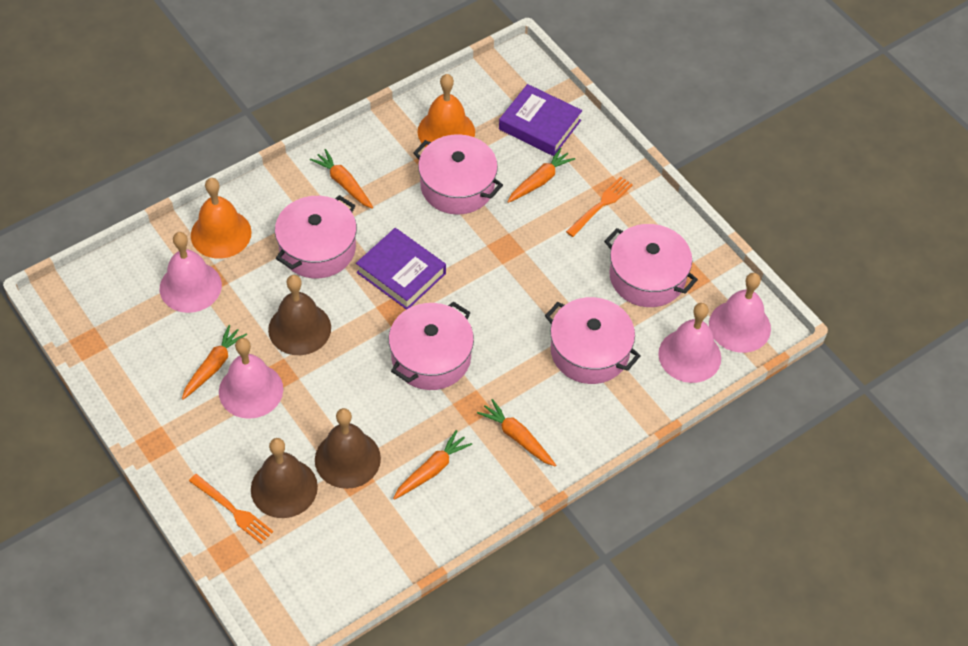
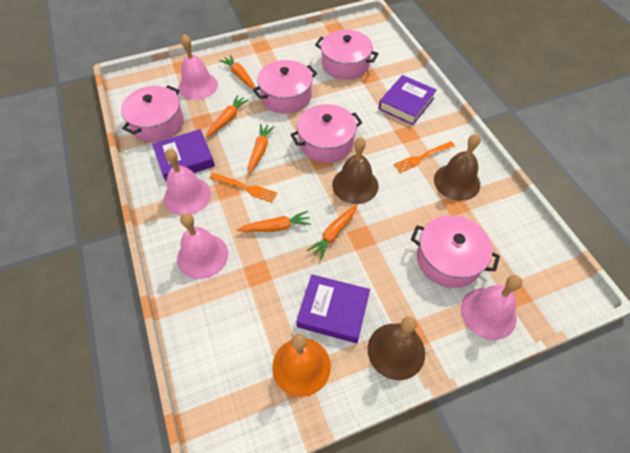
orange bell: [191,178,252,259] [418,74,475,147] = 2 -> [272,334,331,397] = 1
purple book: [356,228,446,310] [499,84,582,156] = 2 -> [152,129,215,181] [296,274,370,343] [379,75,437,125] = 3

